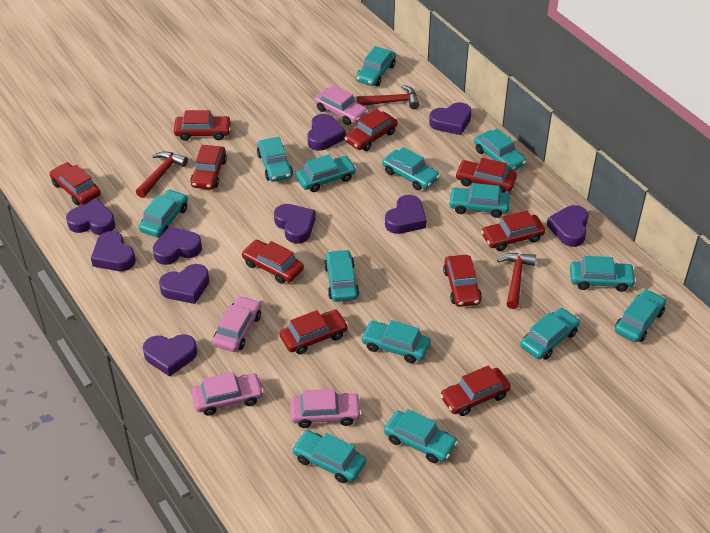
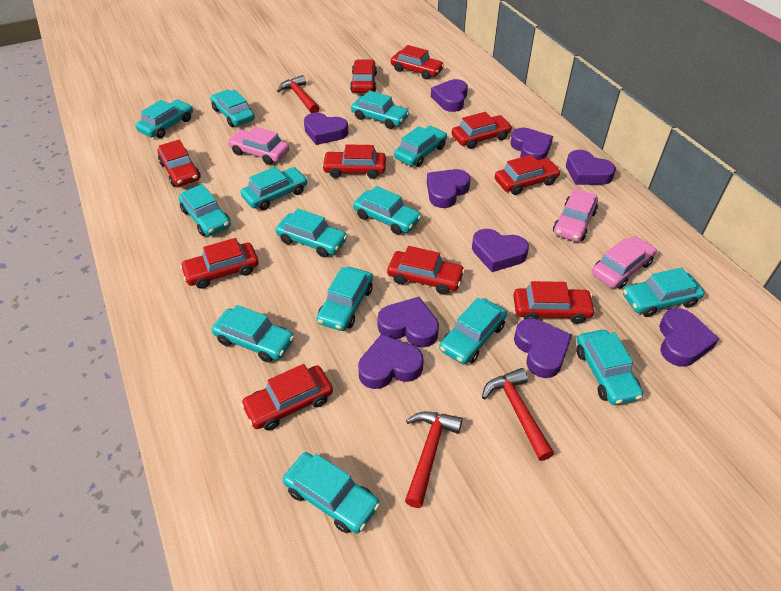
pink car: [191,372,264,416] [212,296,261,352] [290,389,362,428] [314,85,368,125] = 4 -> [227,126,289,165] [553,188,598,242] [592,236,656,289] = 3

